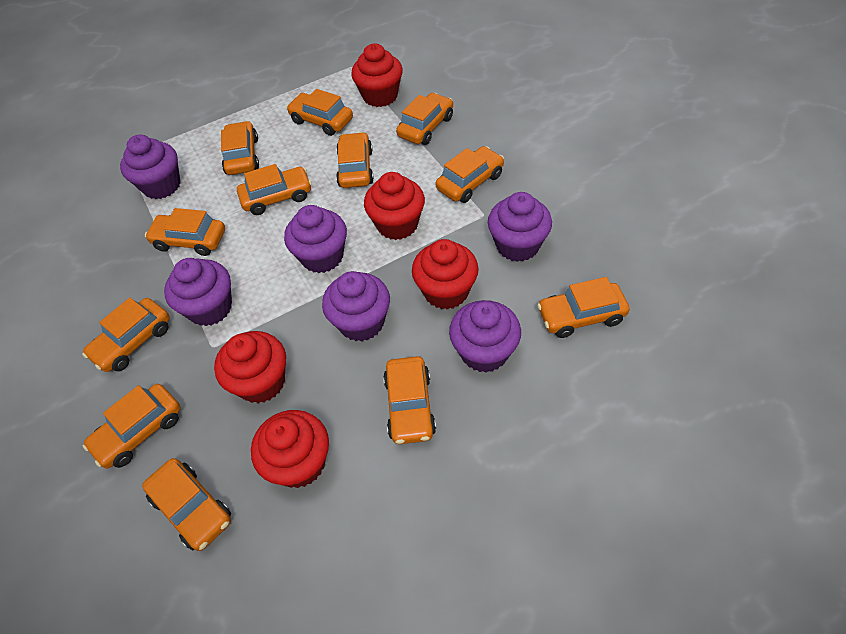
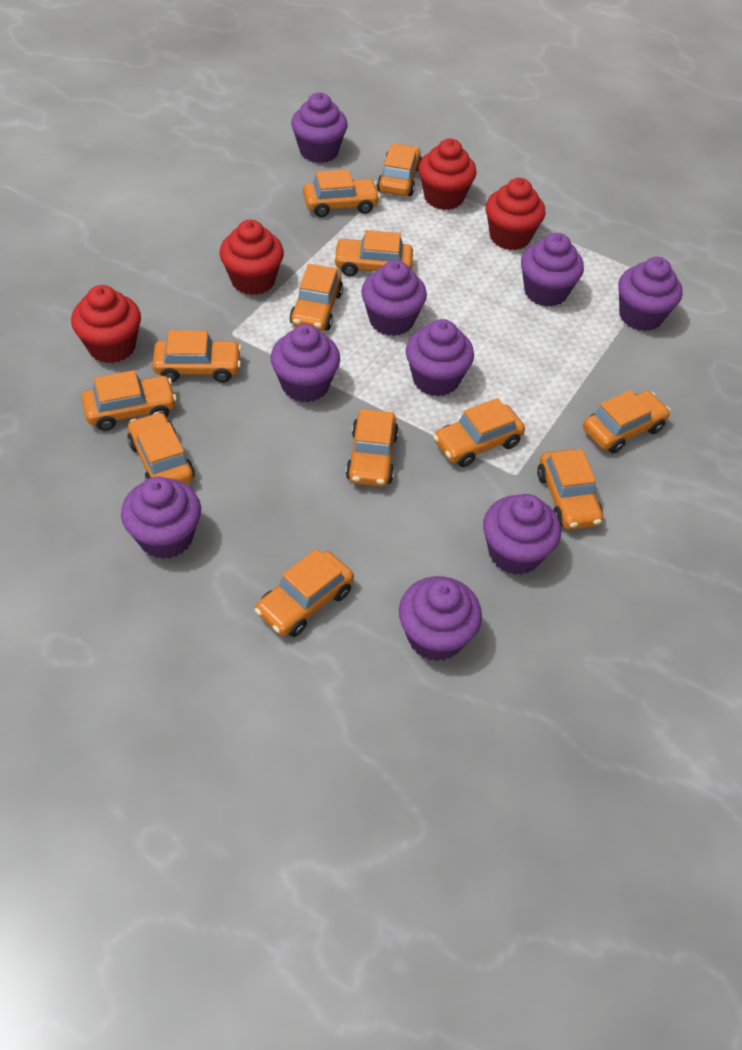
purple cupcake: [120,134,181,199] [164,258,232,326] [284,205,347,273] [322,271,390,341] [449,300,521,373] [488,192,552,262] = 6 -> [121,477,201,559] [270,324,340,402] [291,93,348,163] [361,260,427,336] [399,576,482,661] [406,319,474,396] [483,494,561,575] [521,233,584,307] [618,257,683,331] = 9
red cupcake: [214,331,286,403] [251,410,329,488] [351,44,403,107] [364,172,425,240] [412,239,479,310] = 5 -> [71,285,141,363] [219,220,284,295] [418,139,477,210] [486,178,545,250] = 4

